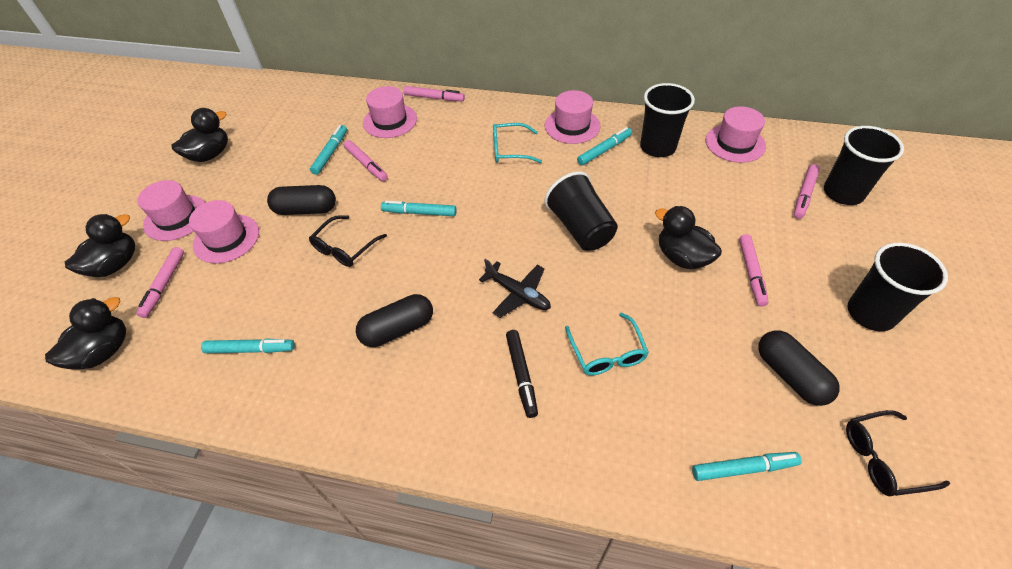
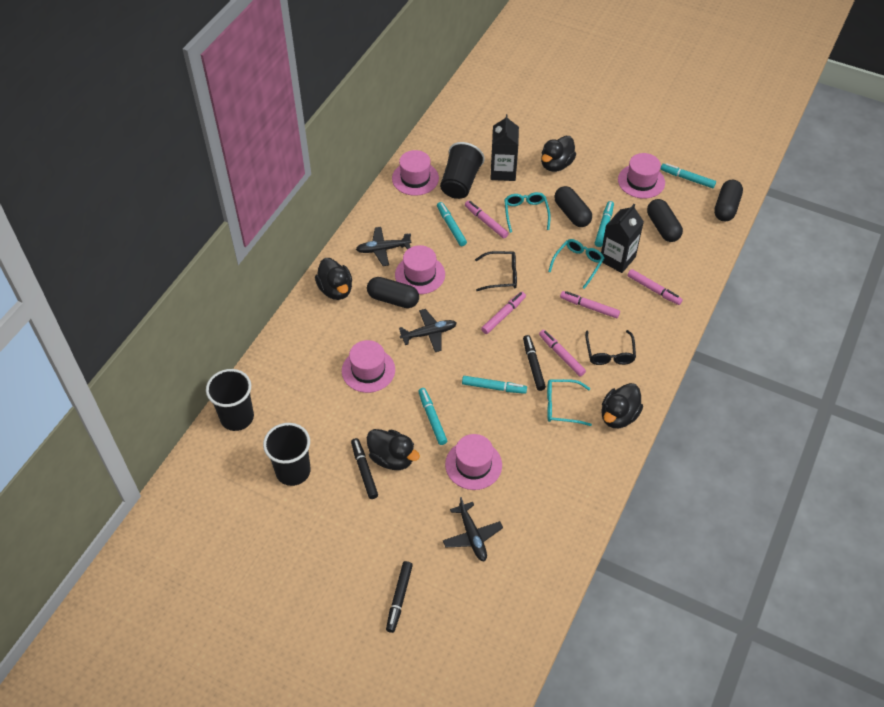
black capsule: [267,185,336,215] [356,294,433,347] [758,330,840,406] = 3 -> [367,277,419,308] [554,186,592,227] [647,199,683,242] [714,180,743,221] = 4
black carton: none = 0 -> [490,114,519,181] [601,204,644,273] = 2
black cup: [544,171,618,251] [640,83,695,157] [824,126,904,205] [848,243,948,331] = 4 -> [206,369,254,431] [263,423,311,486] [440,142,485,199] = 3
black marker: [506,330,538,418] = 1 -> [351,438,378,499] [386,561,413,633] [523,335,546,391] = 3
black plane: [479,259,551,318] = 1 -> [356,227,411,266] [399,309,457,352] [443,497,503,562] = 3
turquoise glasses: [493,123,542,163] [565,312,649,375] = 2 -> [504,192,551,233] [547,379,592,426] [548,239,604,289] = 3

